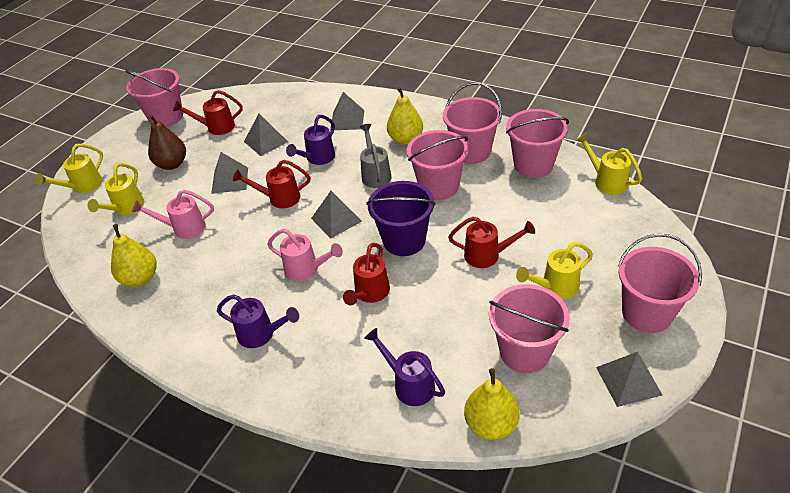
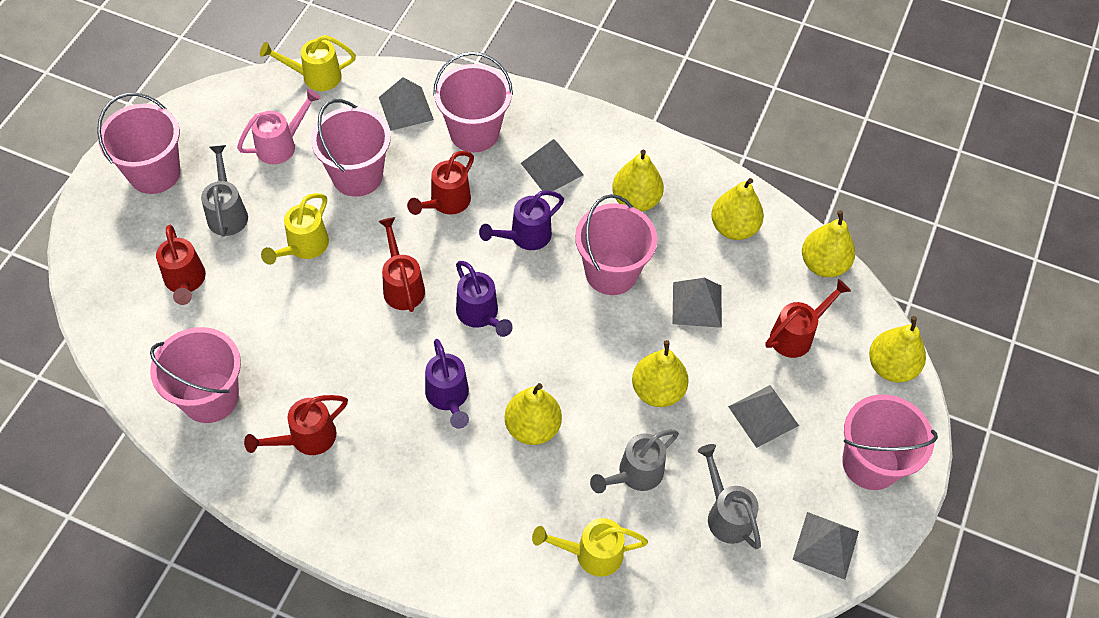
brown pear: [148,115,186,170] = 1 -> none = 0
grey watering can: [360,124,392,188] = 1 -> [201,145,248,237] [590,430,679,493] [698,444,761,549] = 3
pink watering can: [132,190,214,239] [267,229,343,281] = 2 -> [237,89,321,164] = 1
purple bucket: [366,181,436,256] = 1 -> none = 0
red watering can: [173,90,243,135] [233,160,310,208] [343,243,390,305] [448,217,535,268] = 4 -> [156,225,206,305] [244,395,348,455] [378,217,425,312] [407,151,474,215] [765,279,851,358] = 5
yellow pear: [111,224,157,287] [387,87,423,145] [464,368,519,440] = 3 -> [505,383,562,445] [612,150,664,212] [632,340,689,407] [711,178,764,240] [802,210,855,277] [869,316,926,382] = 6
yellow watering can: [35,144,103,193] [87,163,144,215] [516,242,593,299] [576,133,642,195] = 4 -> [260,35,356,91] [261,193,329,265] [532,518,648,577] = 3

